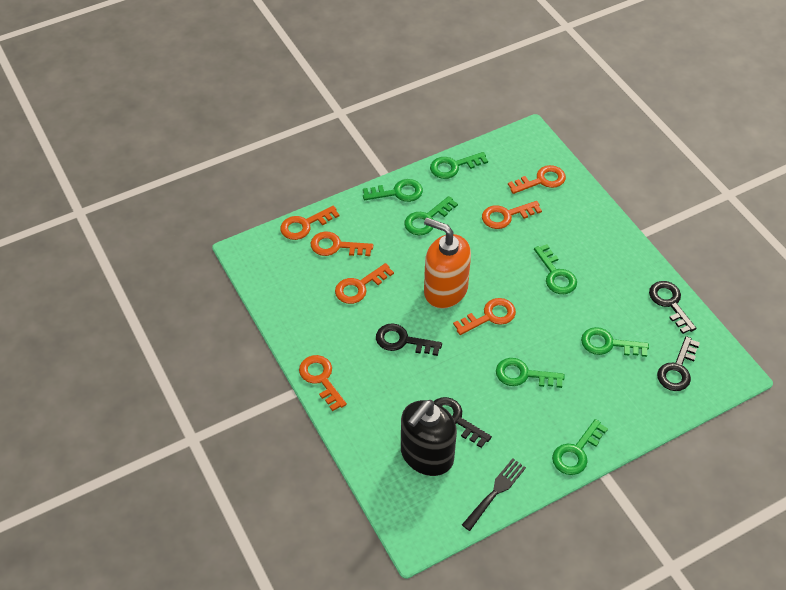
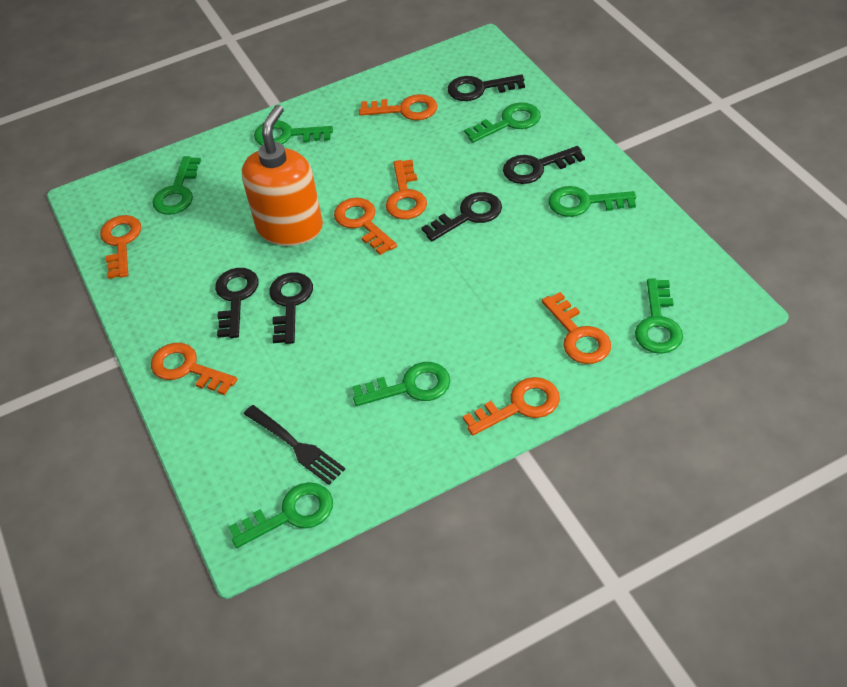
black key: [376,323,442,356] [433,397,492,448] [649,281,696,334] [657,336,700,391] = 4 -> [215,268,259,338] [269,272,313,344] [421,192,502,241] [448,75,525,101] [503,146,585,184] = 5
black soap dispenser: [401,400,457,476] = 1 -> none = 0

